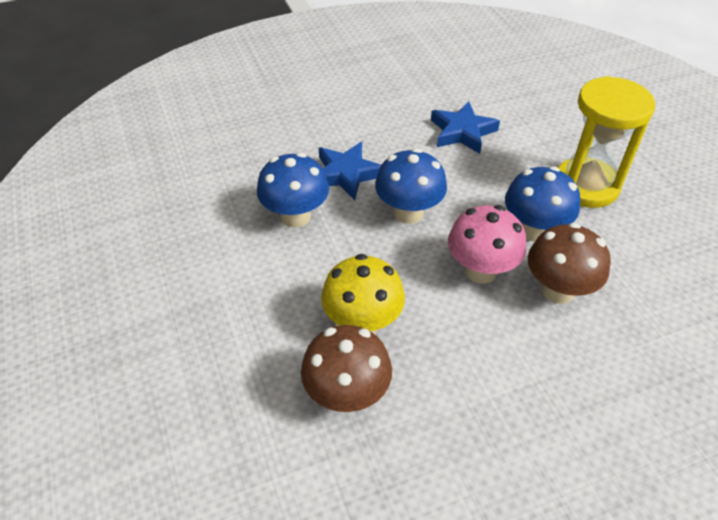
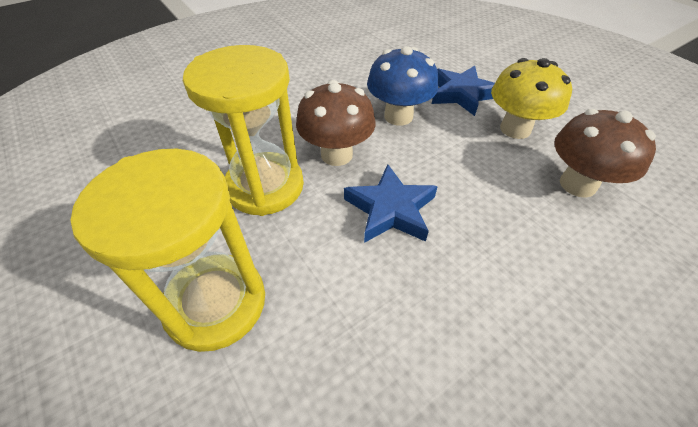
blue mushroom: [257,153,329,228] [375,148,447,224] [505,166,580,242] = 3 -> [367,46,438,126] = 1
pink mushroom: [448,205,526,283] = 1 -> none = 0
yellow hourglass: [558,76,655,208] = 1 -> [70,149,265,352] [183,45,304,216] = 2

